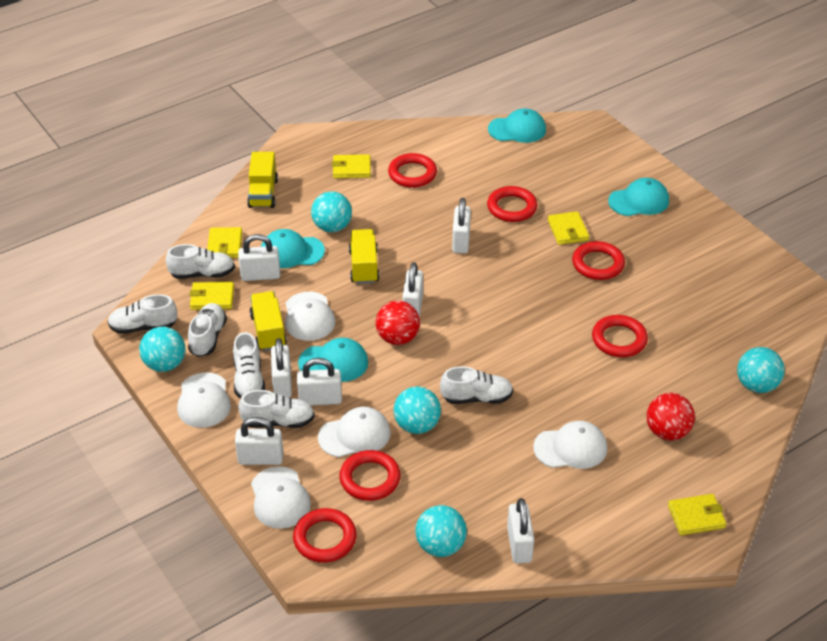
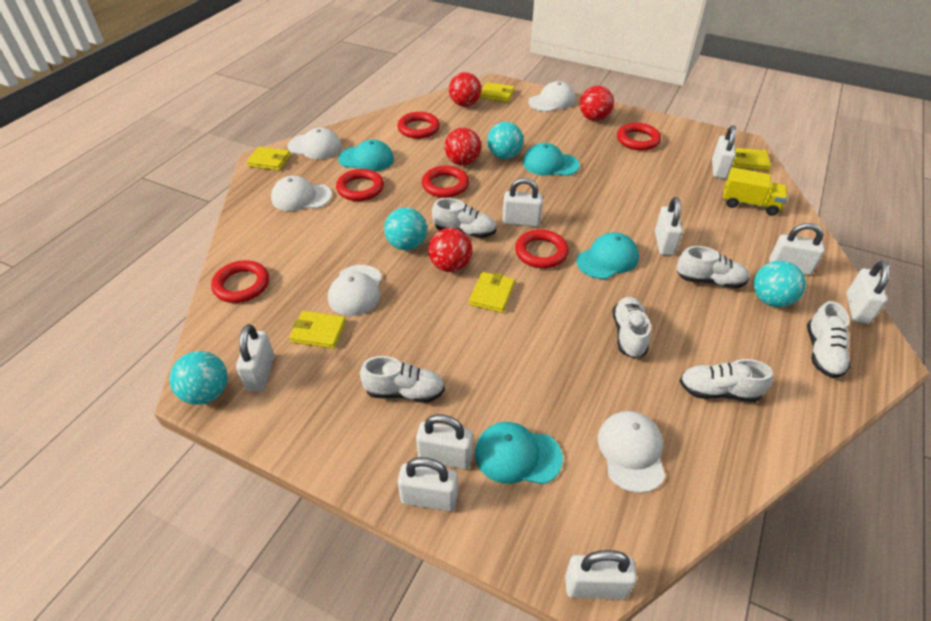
red ball: [376,301,420,345] [647,393,695,440] = 2 -> [428,228,473,272] [445,128,481,166] [449,72,481,107] [580,86,614,121] = 4
turquoise ball: [139,327,185,372] [311,191,352,232] [394,387,441,434] [415,505,467,557] [737,347,785,393] = 5 -> [169,351,228,405] [384,207,427,250] [487,122,524,159] [754,261,806,307] = 4
white padlock: [235,417,283,465] [238,234,280,281] [271,338,292,398] [297,358,342,406] [403,262,423,317] [452,198,471,254] [507,498,534,564] = 7 -> [236,324,274,391] [398,457,458,511] [416,414,473,469] [503,178,543,227] [565,550,637,599] [655,197,683,255] [712,125,736,179] [769,223,825,275] [847,261,890,324] = 9
yellow truck: [247,152,278,208] [250,291,287,351] [349,229,380,284] = 3 -> [723,167,787,216] = 1

